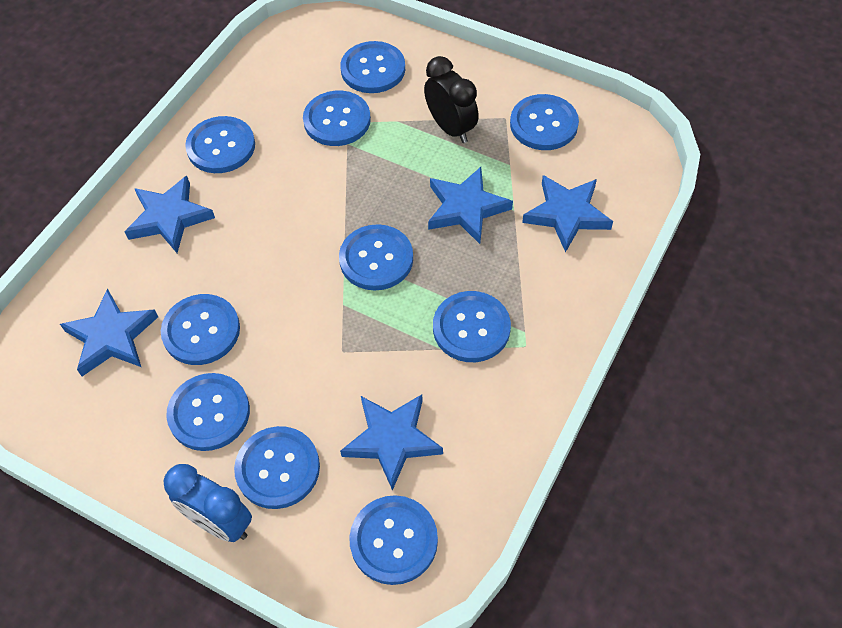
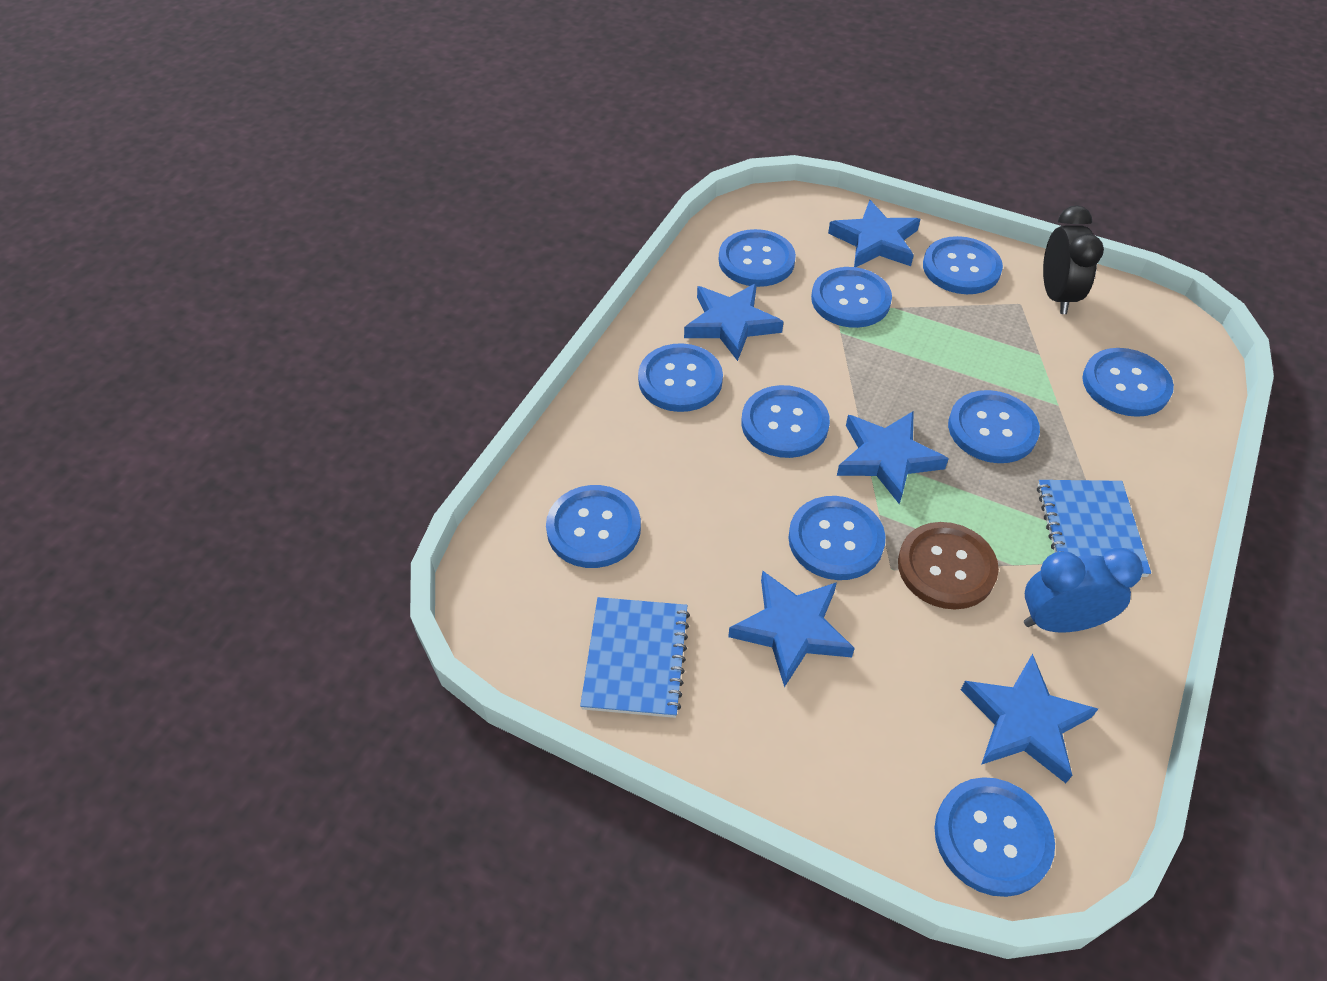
blue notebook: none = 0 -> [580,597,690,718] [1037,480,1151,577] = 2
brown button: none = 0 -> [898,522,999,610] = 1

